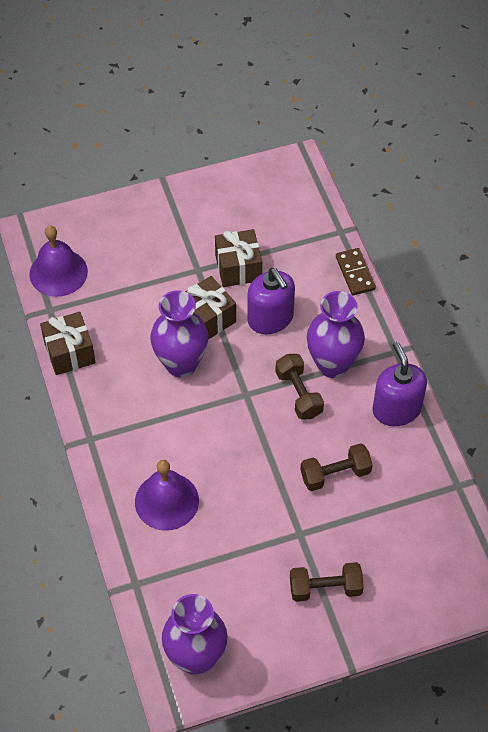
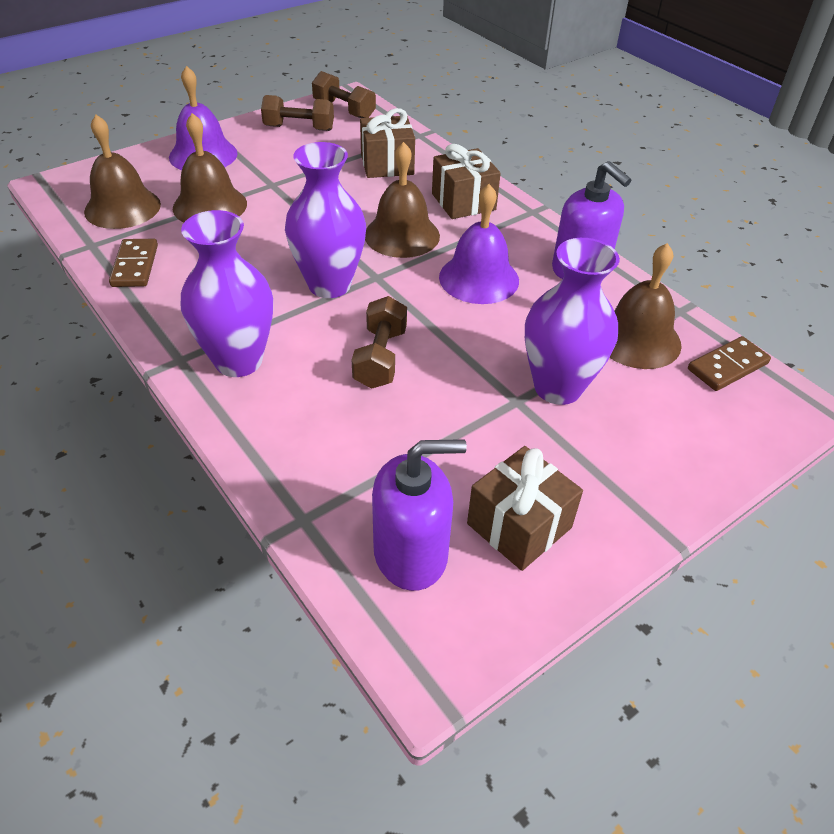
brown bell: none = 0 -> [84,115,161,229] [173,113,247,223] [365,142,440,258] [610,243,682,369] = 4
brown domino: [336,248,376,295] = 1 -> [109,239,158,287] [688,336,771,391] = 2

